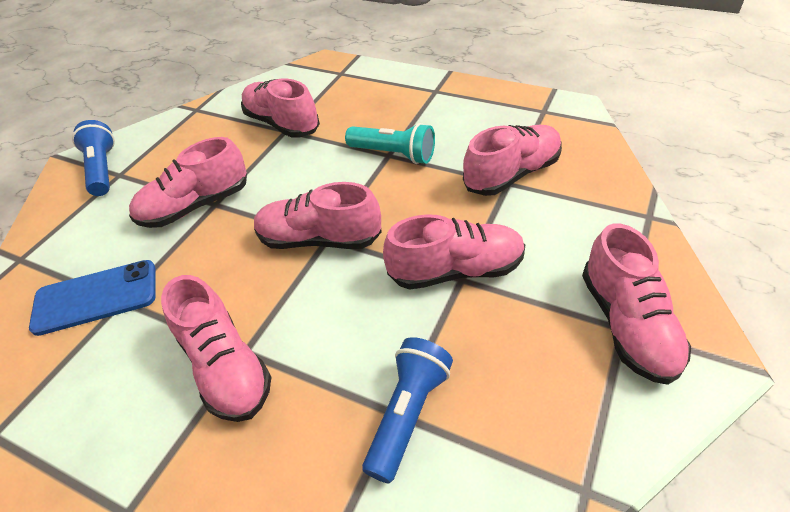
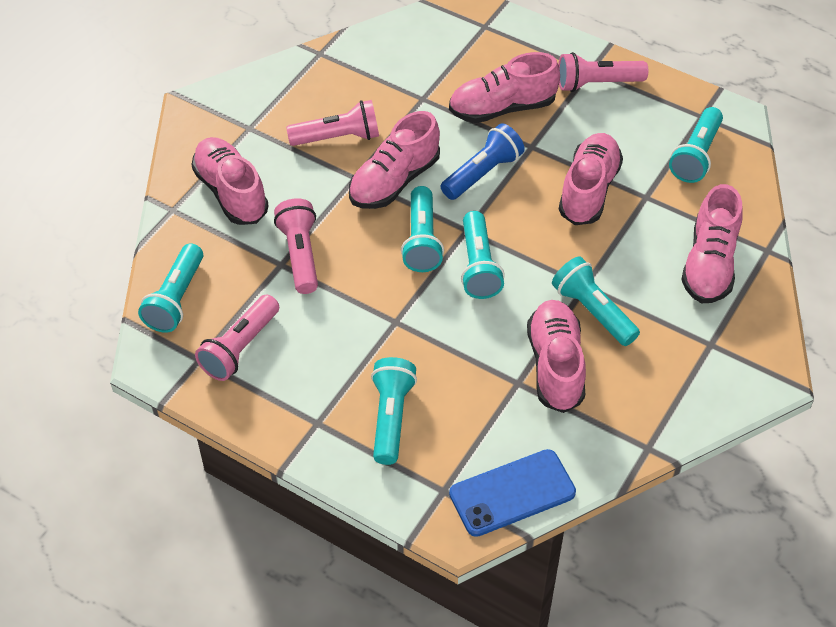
blue flashlight: [72,120,115,196] [362,337,453,483] = 2 -> [441,123,525,200] = 1
pink flashlight: none = 0 -> [195,294,279,381] [274,198,318,294] [286,100,379,146] [558,52,648,92] = 4
pink shoe: [129,137,247,228] [161,275,271,422] [241,79,320,138] [254,182,382,249] [383,214,525,290] [463,125,562,196] [582,224,691,385] = 7 -> [191,137,269,225] [349,111,440,209] [449,52,560,123] [527,300,586,413] [559,133,623,225] [681,184,743,303] = 6
turquoise flashlight: [345,123,435,164] = 1 -> [138,243,203,333] [371,357,417,465] [401,186,444,272] [461,211,505,299] [552,256,640,346] [669,107,723,183] = 6

